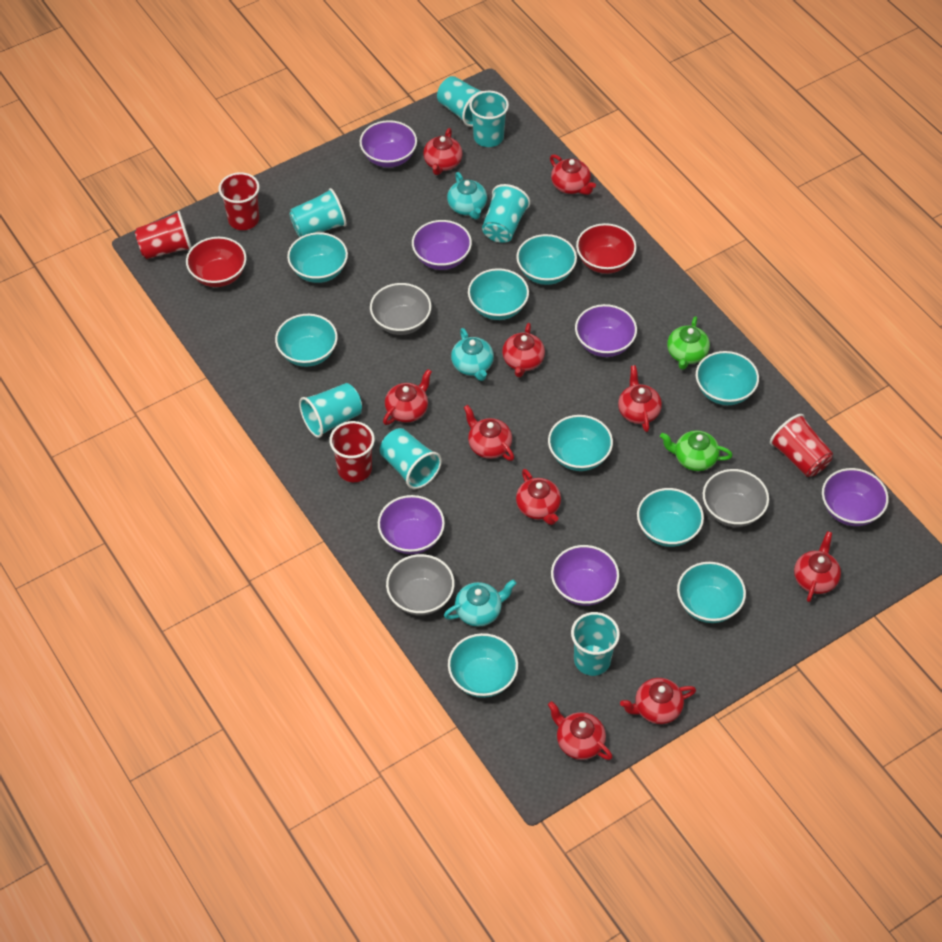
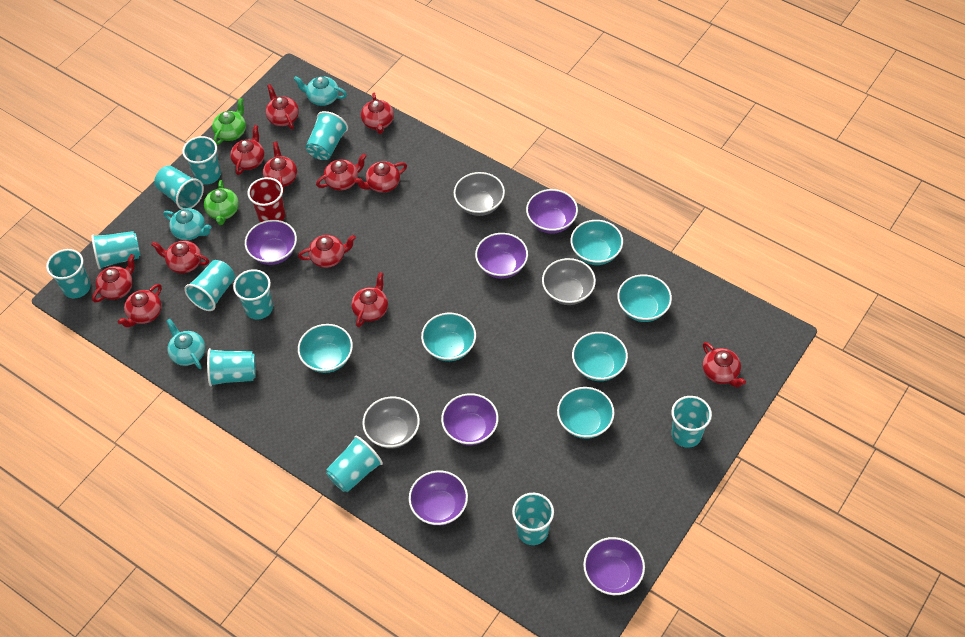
red bowl: [186,237,247,287] [576,223,636,274] = 2 -> none = 0
red cup: [135,211,192,259] [219,172,260,230] [329,421,375,482] [770,414,833,477] = 4 -> [248,177,285,222] = 1
red teapot: [383,369,432,425] [423,128,463,175] [464,405,514,461] [502,323,545,377] [516,469,561,525] [548,701,613,760] [550,154,596,195] [618,365,662,432] [620,678,696,724] [794,531,841,602] = 10 -> [92,254,135,303] [118,284,162,327] [151,241,209,273] [230,125,265,175] [263,141,297,193] [266,84,299,129] [298,235,356,268] [316,154,367,190] [351,272,388,327] [354,161,407,193] [361,93,394,134] [703,342,746,387] = 12
turquoise bowl: [275,314,338,367] [287,232,348,283] [448,633,518,698] [468,268,529,320] [516,234,577,285] [548,415,613,471] [637,488,704,547] [677,562,746,623] [696,351,759,405] = 9 -> [298,324,353,373] [421,313,476,361] [557,387,615,439] [571,220,623,265] [572,332,628,381] [617,274,672,322] = 6
turquoise cup: [289,188,347,237] [299,383,362,438] [380,428,442,489] [437,76,482,127] [469,91,509,147] [482,184,530,243] [571,612,620,676] = 7 -> [46,249,91,298] [91,231,141,270] [154,165,204,209] [182,136,221,185] [184,260,235,311] [207,348,256,386] [233,269,273,319] [306,111,348,160] [326,436,383,492] [512,493,554,545] [671,396,712,448] = 11

